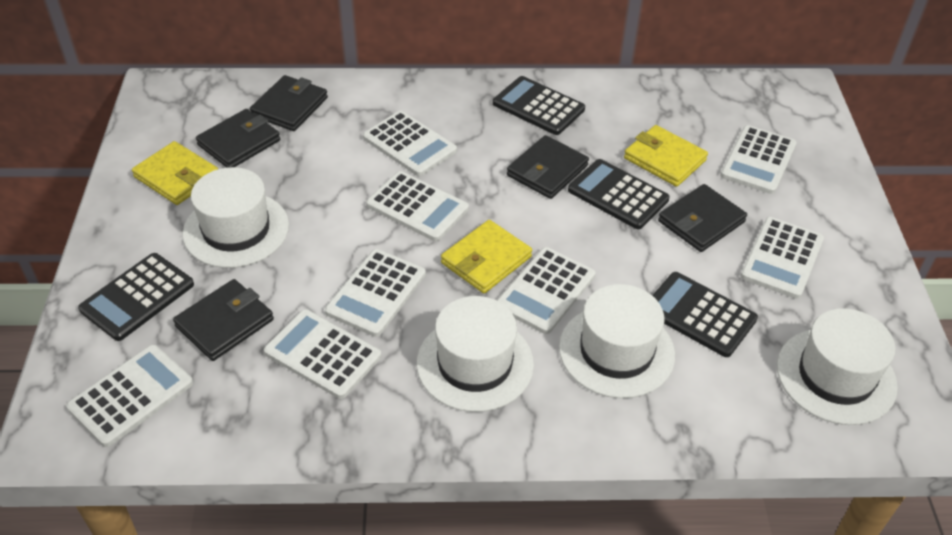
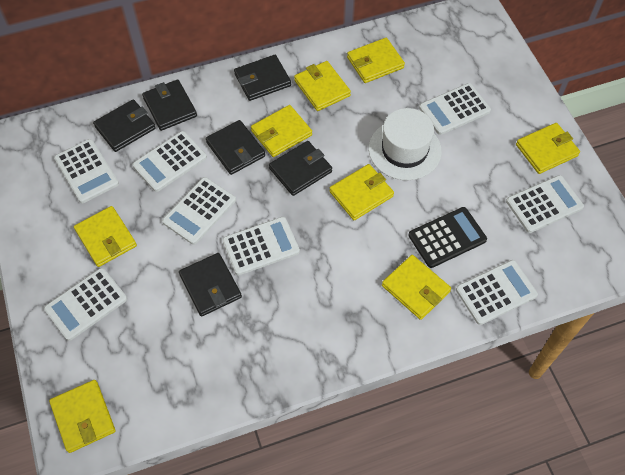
black calculator: [78,253,194,341] [493,76,585,135] [568,159,670,229] [652,272,758,357] = 4 -> [408,207,487,268] = 1
black wallet: [173,279,274,361] [196,109,280,168] [250,75,328,131] [507,135,589,199] [658,184,747,252] = 5 -> [93,99,156,152] [142,79,197,131] [179,253,242,317] [206,120,265,175] [234,55,291,101] [269,141,332,196] = 6
white hat: [182,167,289,268] [417,296,534,412] [559,284,675,398] [777,308,898,425] = 4 -> [369,108,442,180] = 1
yellow wallet: [132,141,218,205] [441,220,532,293] [624,125,708,187] = 3 -> [49,380,115,453] [74,206,137,267] [251,105,312,157] [294,61,351,111] [329,164,394,220] [347,38,405,83] [382,255,451,320] [516,123,580,174] = 8

